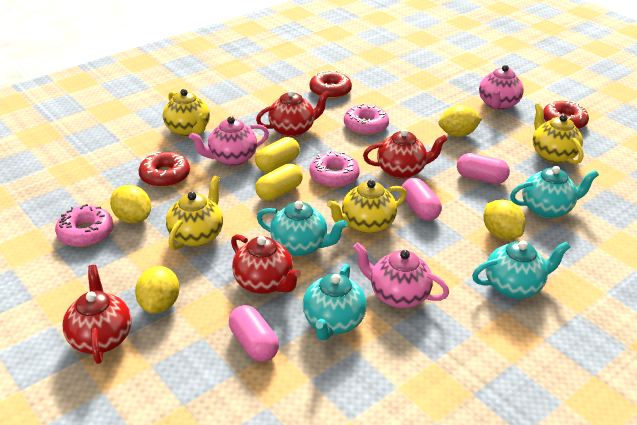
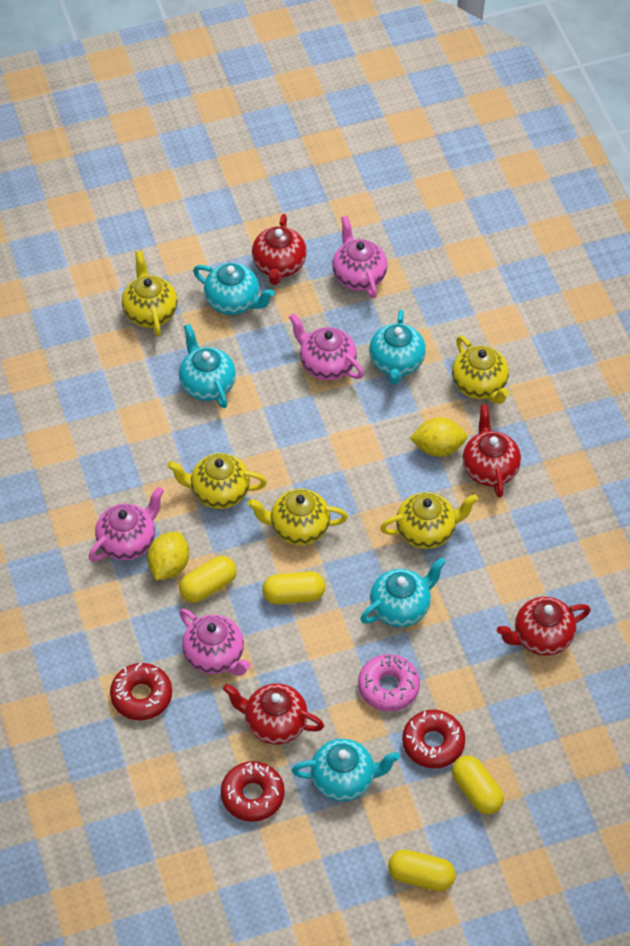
pink capsule: [229,305,279,362] [401,178,442,221] [457,153,510,184] = 3 -> none = 0
pink donut: [55,204,113,247] [309,151,360,188] [344,103,389,135] = 3 -> [358,654,420,711] = 1
pink teapot: [189,116,269,166] [353,243,449,308] [479,65,524,110] = 3 -> [89,487,164,562] [179,609,251,676] [289,313,364,380] [332,216,387,299] = 4
turquoise teapot: [257,201,348,256] [303,264,367,340] [472,241,570,298] [510,166,599,219] = 4 -> [179,324,236,408] [193,263,275,315] [292,739,400,801] [360,558,446,627] [369,310,426,385] = 5
yellow capsule: [255,137,300,172] [255,164,303,201] = 2 -> [179,556,237,603] [262,571,325,605] [388,849,456,891] [452,755,504,814] = 4
yellow lemon: [110,185,151,223] [135,266,179,313] [438,105,482,137] [484,200,525,240] = 4 -> [147,532,189,581] [410,417,467,457] = 2
yellow teapot: [163,89,210,137] [166,176,223,250] [327,180,407,234] [533,103,584,164] = 4 -> [122,251,178,337] [167,453,267,509] [247,489,348,545] [380,492,478,549] [452,336,510,404] = 5

